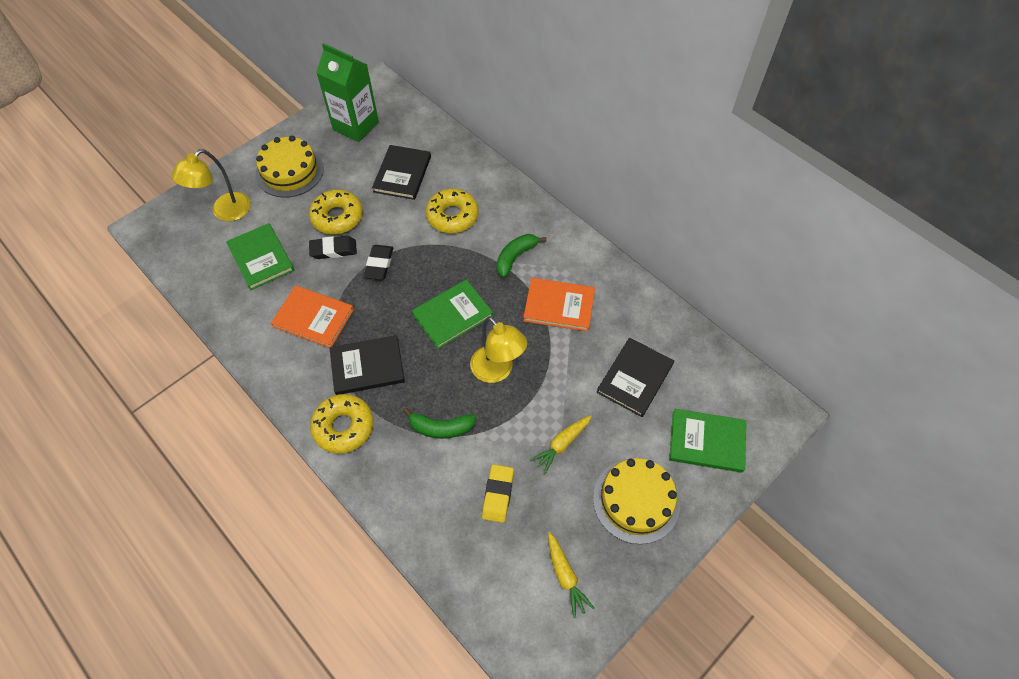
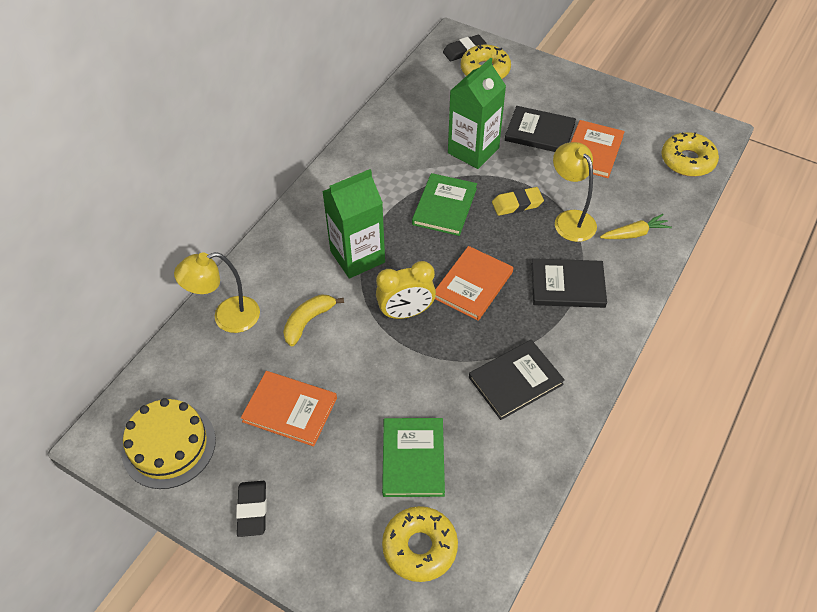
green banana: [403,408,476,439] [496,234,547,278] = 2 -> none = 0
green book: [226,223,294,290] [412,279,493,349] [669,409,746,473] = 3 -> [382,418,445,497] [412,173,477,236] = 2
green carton: [316,43,379,142] = 1 -> [322,169,385,279] [448,58,506,169] = 2
orange book: [271,285,354,348] [523,278,595,332] = 2 -> [241,371,337,447] [435,246,513,321] [571,120,625,178] = 3
yellow banana: none = 0 -> [283,295,344,346] = 1
yellow cake: [256,136,324,198] [593,458,680,544] = 2 -> [121,398,216,489] = 1
yellow carrot: [530,415,592,474] [548,532,595,618] = 2 -> [600,214,672,239] = 1
yellow clock: none = 0 -> [376,261,436,319] = 1

